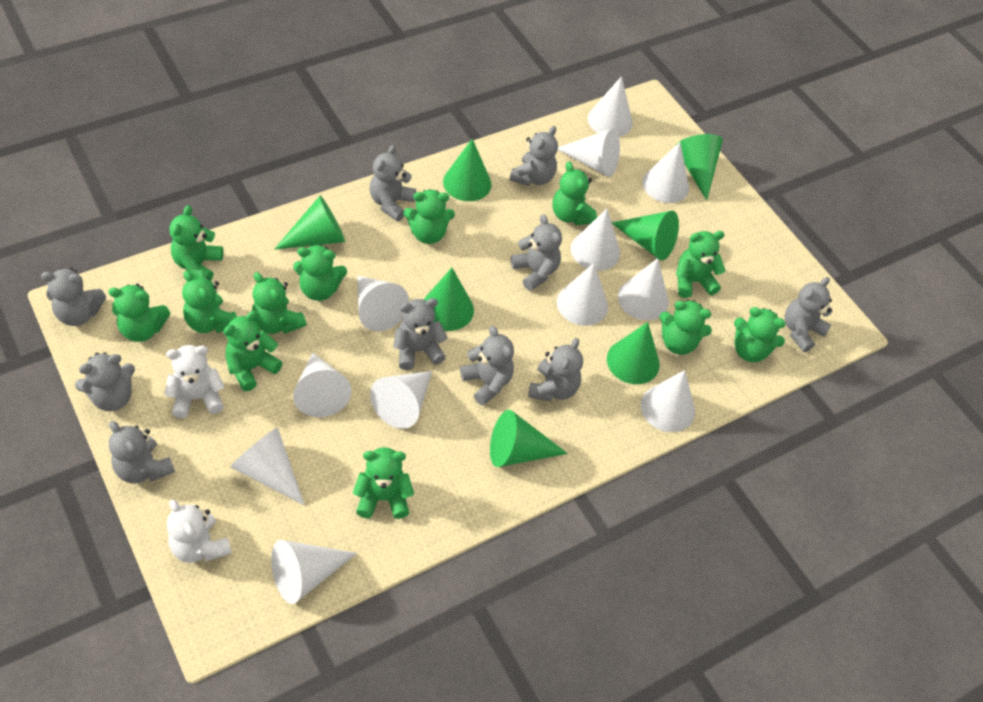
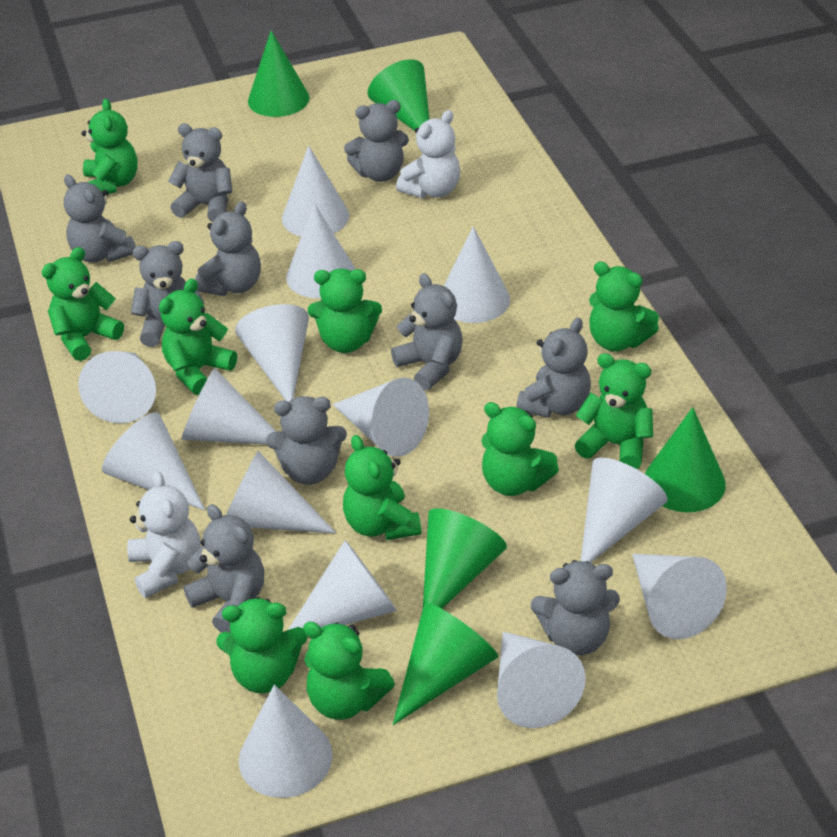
green cone: [274,196,345,250] [424,268,474,331] [443,139,492,201] [490,410,568,467] [607,322,660,384] [612,211,679,260] [676,134,723,201] = 7 -> [248,30,309,117] [367,59,429,131] [393,603,498,725] [423,508,507,609] [645,407,726,512] = 5
green teddy bear: [108,284,170,342] [170,205,223,281] [182,271,237,333] [223,311,283,391] [252,272,307,334] [293,244,347,301] [353,447,414,519] [404,189,455,244] [552,162,597,225] [659,300,712,355] [676,231,726,298] [734,307,786,362] = 12 -> [42,247,124,361] [81,99,138,194] [159,278,237,395] [216,597,307,693] [303,621,395,720] [308,269,382,353] [343,435,421,540] [481,402,559,496] [574,353,653,469] [589,261,659,351] = 10
white cone: [230,427,305,505] [271,540,357,604] [293,353,352,417] [358,276,409,331] [370,371,432,429] [557,263,608,326] [558,128,620,177] [571,209,620,271] [588,76,633,137] [618,258,669,320] [641,370,695,432] [642,142,689,203] = 12 -> [78,351,156,423] [102,412,205,511] [182,368,277,445] [226,451,336,534] [235,304,309,402] [239,685,333,798] [282,145,349,236] [286,203,355,298] [288,540,397,630] [333,377,429,457] [444,226,510,323] [497,631,586,728] [581,458,668,563] [632,554,727,639] = 14

